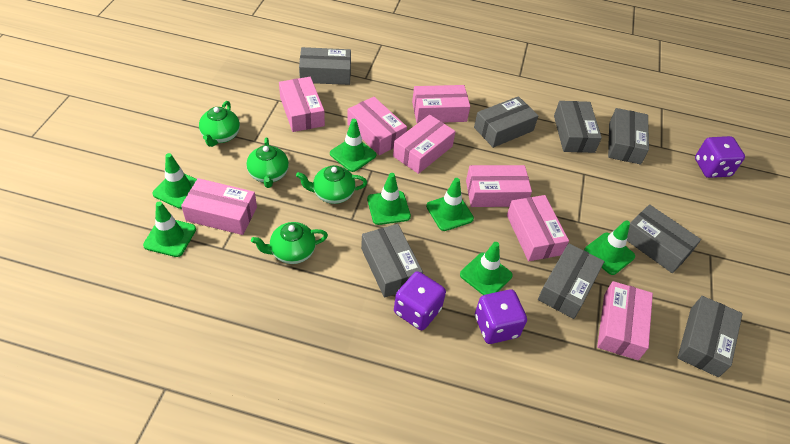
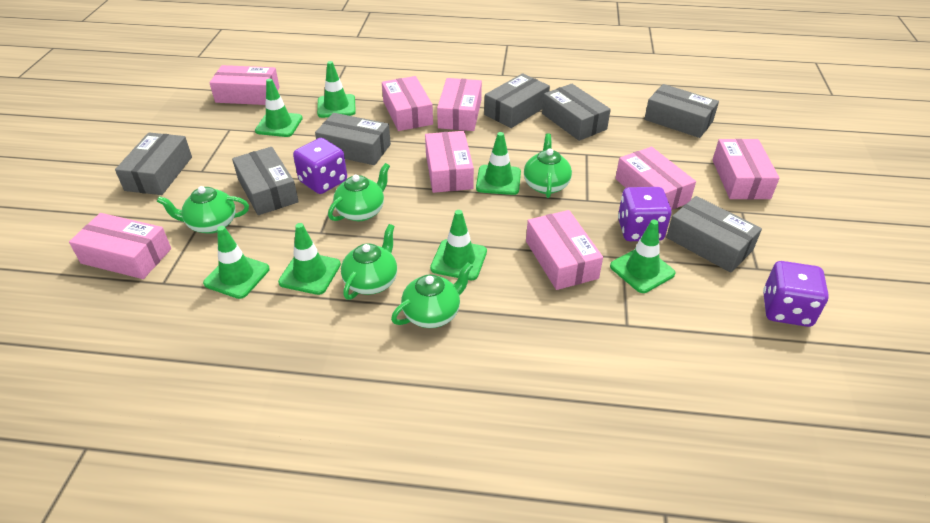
green teapot: [199,101,240,147] [246,137,289,188] [251,222,328,264] [296,165,367,204] = 4 -> [157,186,249,234] [328,163,390,221] [341,224,397,300] [391,262,473,328] [524,133,572,198] = 5
grey box: [299,47,351,85] [361,224,423,298] [474,96,538,148] [538,243,604,319] [554,101,602,153] [608,108,649,165] [627,204,701,273] [677,296,743,377] = 8 -> [115,132,192,195] [232,147,299,215] [315,113,391,165] [484,73,550,128] [542,83,611,141] [644,84,719,138] [666,196,762,273] = 7

